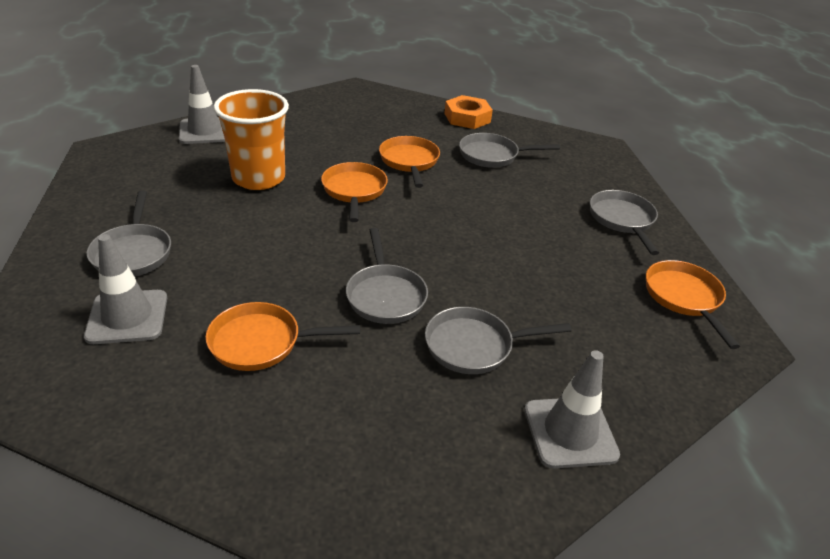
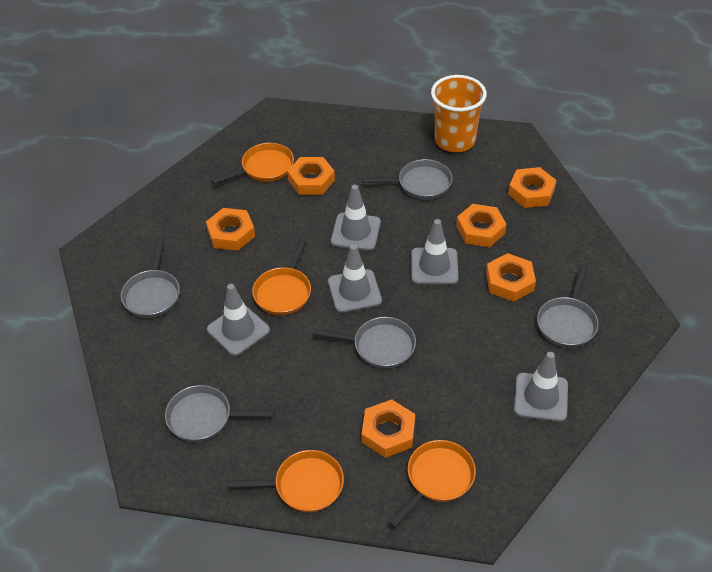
grey traffic cone: [84,234,167,344] [179,65,225,144] [524,350,620,469] = 3 -> [207,284,270,356] [328,244,382,313] [331,185,381,251] [411,219,459,285] [514,352,568,422] = 5
orange nut: [444,95,493,129] = 1 -> [206,208,255,251] [287,157,335,195] [362,399,415,458] [456,204,507,247] [486,253,536,302] [508,167,556,208] = 6

